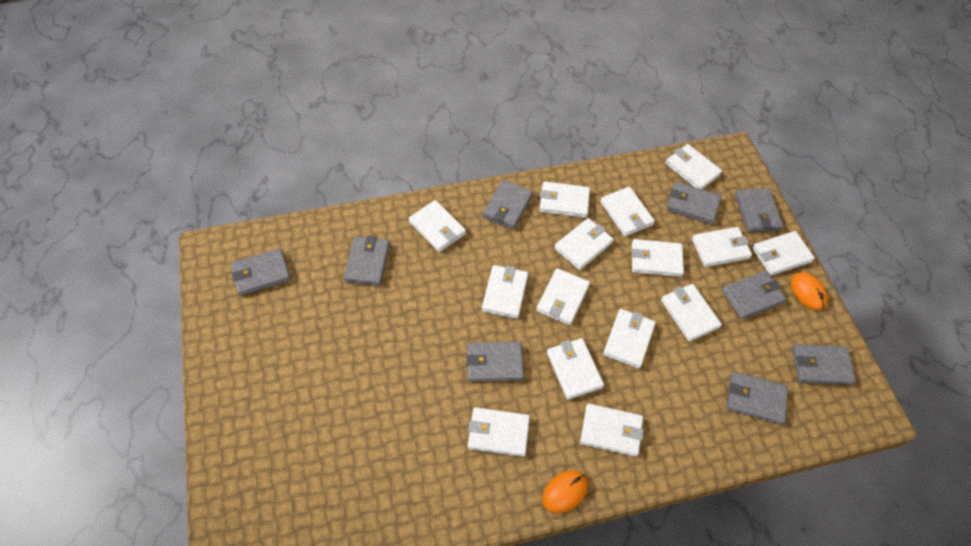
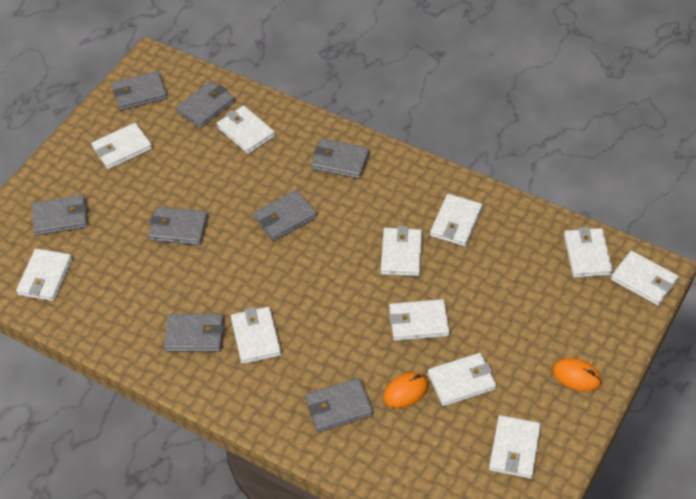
grey wallet: [231,248,291,296] [344,235,390,286] [466,342,524,382] [483,180,533,230] [666,181,721,224] [722,271,786,319] [727,372,788,425] [735,188,783,232] [792,344,856,385] = 9 -> [32,195,88,236] [112,71,167,110] [148,207,208,245] [164,314,224,352] [176,81,235,128] [253,190,317,241] [305,378,373,432] [311,139,369,179] = 8
white wallet: [409,200,466,252] [468,407,530,457] [482,265,528,319] [536,268,590,325] [539,181,590,218] [547,338,604,400] [554,218,614,270] [580,404,644,457] [600,187,655,237] [603,309,656,369] [632,239,684,277] [661,284,722,342] [665,144,722,189] [692,227,752,267] [752,231,815,276] = 15 -> [16,248,72,301] [91,123,152,169] [217,105,275,154] [231,307,281,364] [381,226,422,276] [389,299,450,341] [428,353,497,406] [430,194,483,246] [489,415,541,479] [564,227,613,278] [611,251,679,306] = 11

